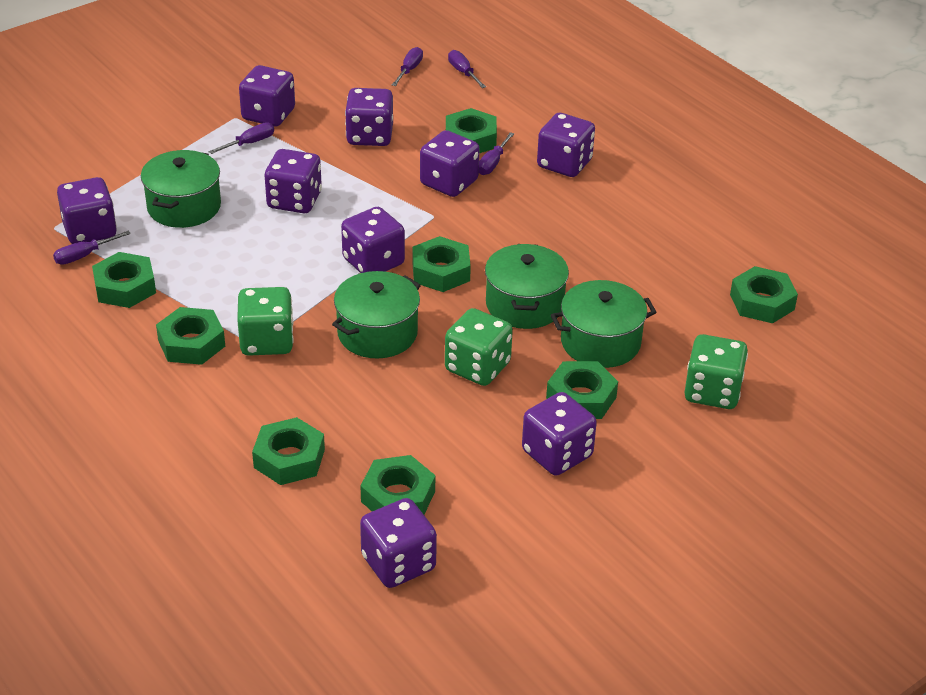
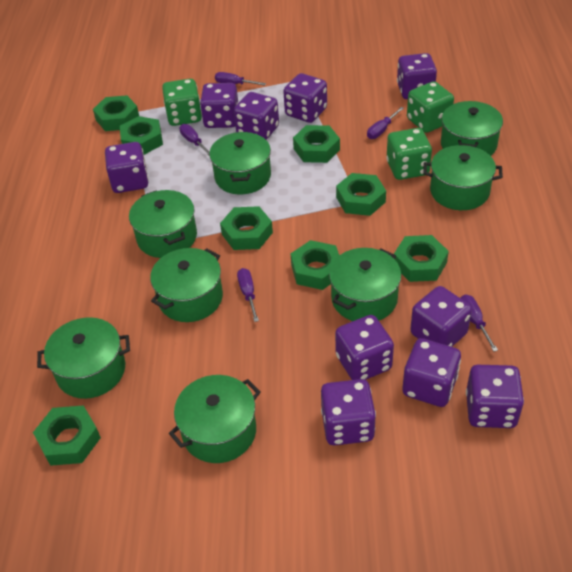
green pot: [141,150,221,228] [332,271,421,358] [485,244,569,329] [551,280,657,368] = 4 -> [37,317,130,399] [129,190,197,258] [150,248,223,322] [169,375,261,463] [209,132,271,194] [329,248,401,321] [423,145,503,210] [441,101,503,156] = 8
purple dice: [57,177,117,244] [239,65,295,126] [265,149,322,213] [341,207,405,273] [345,88,393,146] [360,498,437,588] [420,130,480,197] [522,392,597,476] [537,113,595,177] = 9 -> [105,142,149,193] [200,83,238,128] [234,92,279,140] [283,73,327,123] [321,379,376,446] [335,315,394,380] [397,53,437,99] [402,338,461,407] [410,286,472,347] [466,365,524,428] = 10

